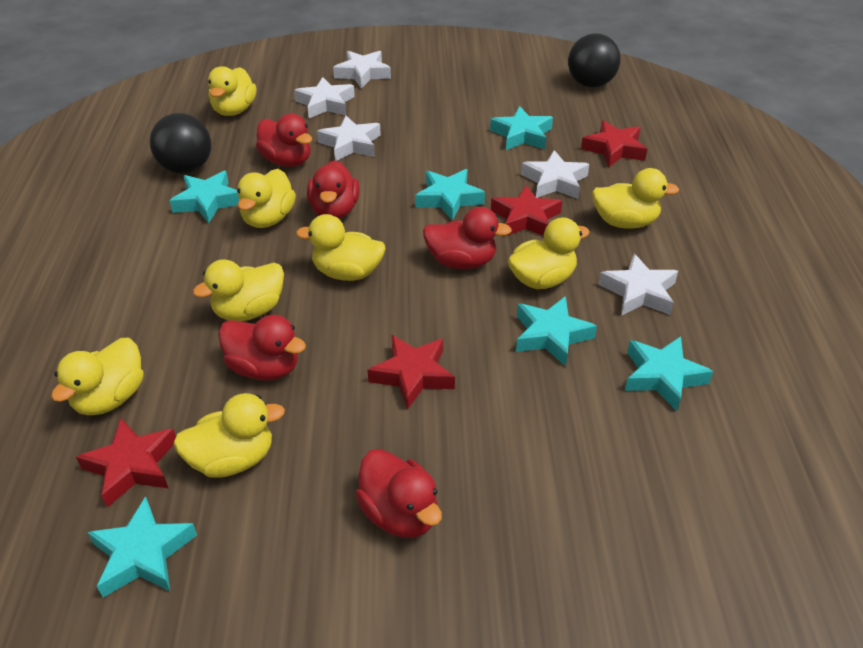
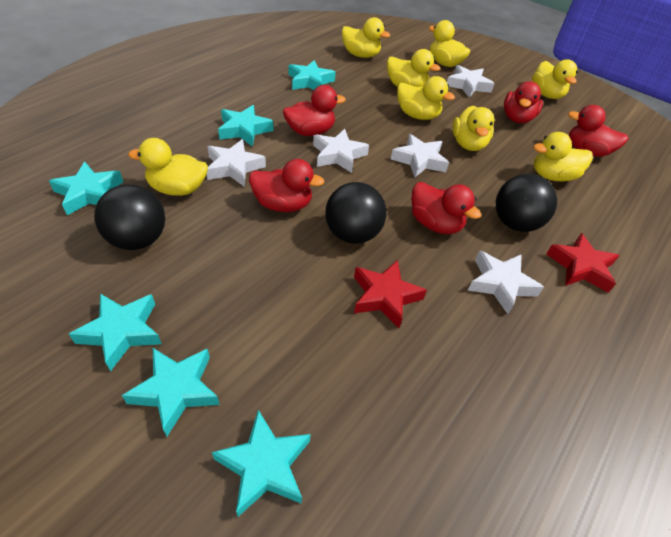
black ball: [150,113,211,174] [568,33,621,88] = 2 -> [94,185,165,250] [325,182,387,244] [496,174,557,232] = 3
red star: [76,418,176,507] [368,335,455,410] [491,185,562,236] [581,120,647,168] = 4 -> [354,260,427,328] [546,233,620,293] = 2

